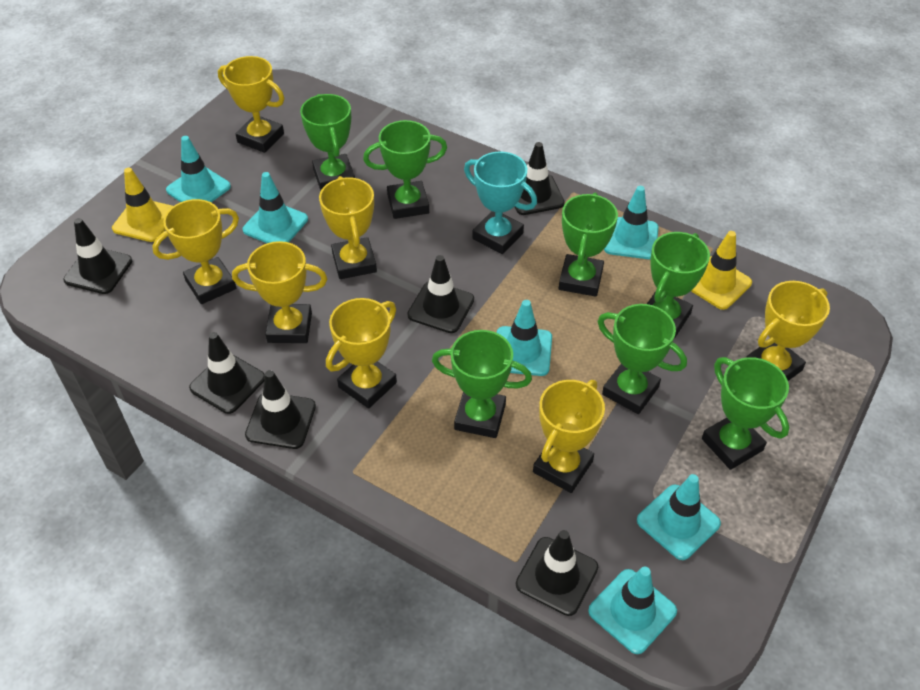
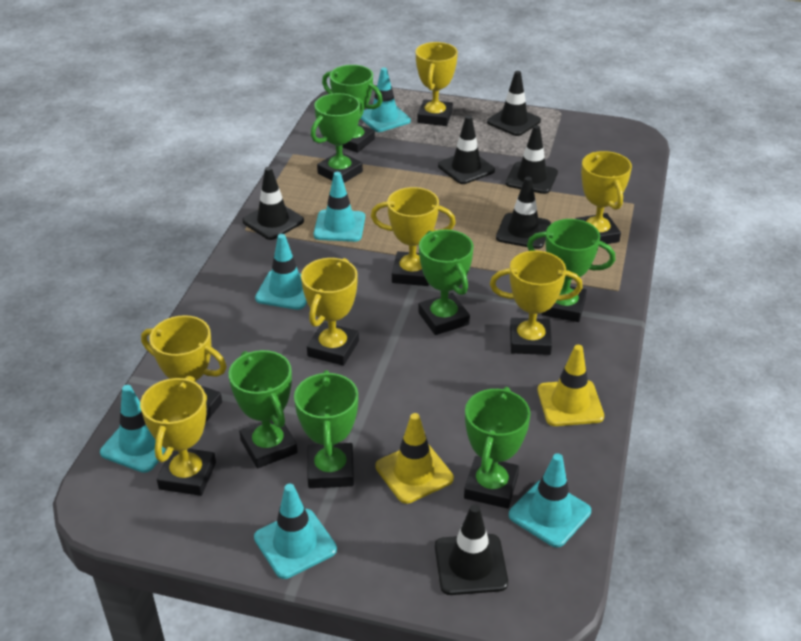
turquoise trophy: [464,151,537,254] = 1 -> none = 0

